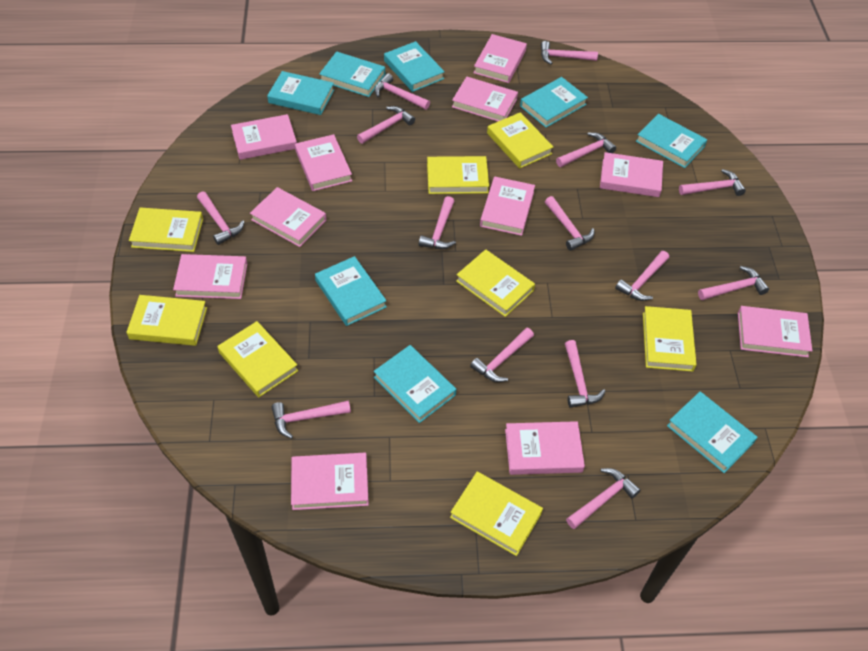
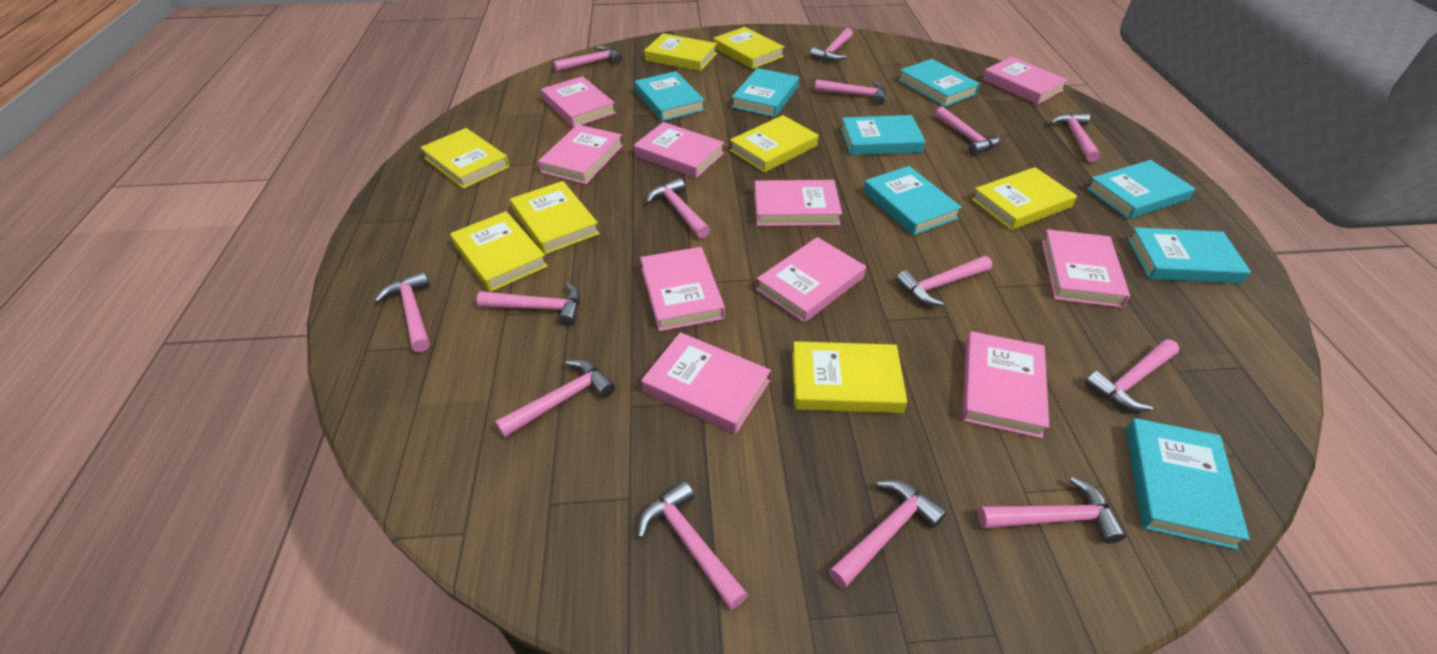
pink book: [173,254,247,299] [231,114,297,160] [250,187,326,247] [291,453,369,510] [295,134,352,191] [452,77,518,121] [474,34,527,83] [480,177,535,236] [505,421,585,475] [600,152,663,197] [738,306,812,357] = 11 -> [538,124,623,184] [541,76,616,128] [634,122,724,178] [640,247,725,331] [641,332,771,434] [754,180,842,226] [756,237,866,323] [962,331,1049,438] [982,57,1068,104] [1042,229,1130,308] = 10

